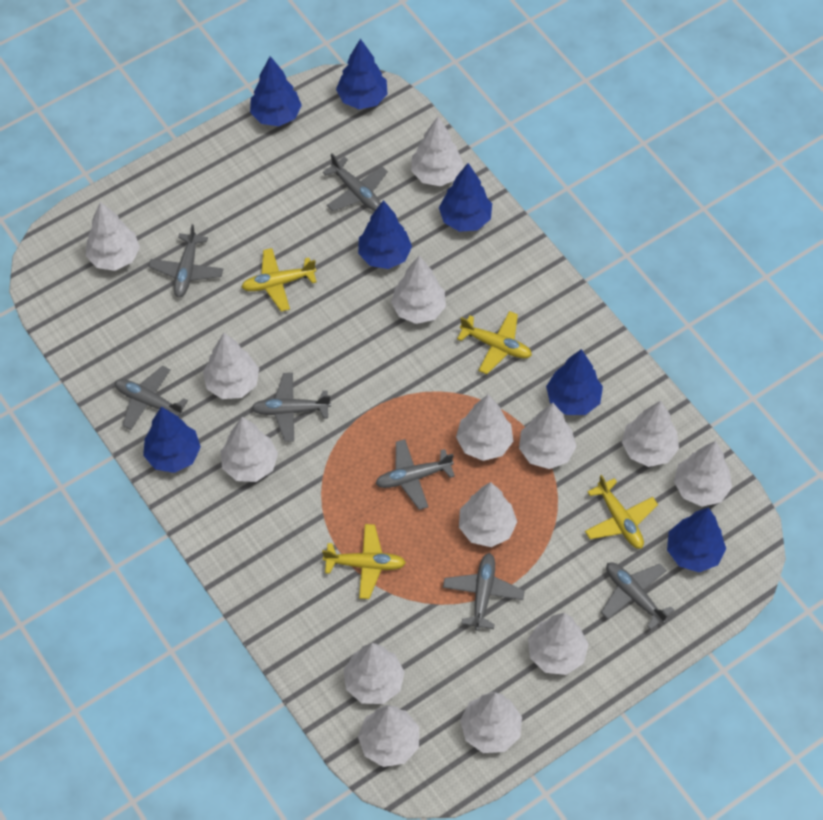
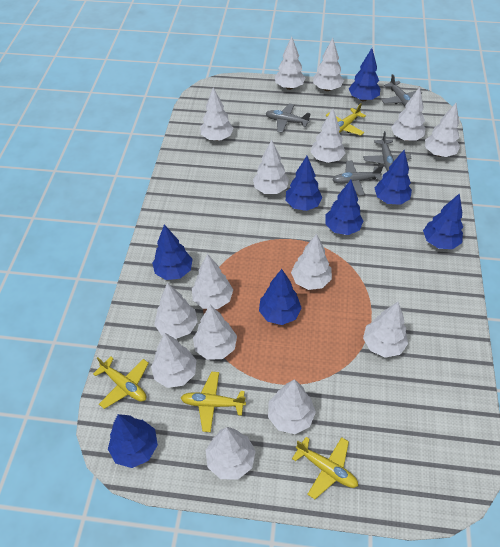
blue tree: [143,407,201,473] [250,56,302,126] [336,39,387,109] [358,200,412,269] [439,163,492,232] [546,349,603,415] [667,507,726,572] = 7 -> [108,414,158,468] [152,224,193,280] [259,269,302,325] [286,156,323,211] [325,180,363,235] [349,48,380,101] [375,150,412,205] [423,193,463,249] = 8
grey plane: [115,366,188,430] [149,224,223,298] [251,373,331,442] [323,153,388,211] [375,439,455,510] [443,553,525,631] [601,562,674,630] = 7 -> [265,103,311,133] [333,160,383,196] [363,131,412,171] [381,74,422,106] = 4
white tree: [85,202,140,271] [203,333,259,399] [221,417,278,482] [343,643,405,704] [358,705,419,767] [391,256,446,324] [411,117,464,186] [456,395,513,461] [459,482,517,547] [460,692,522,753] [519,403,577,469] [528,613,589,675] [622,400,679,467] [674,441,732,507] = 14 -> [151,333,197,388] [154,283,198,339] [192,254,233,309] [193,305,237,360] [200,87,234,141] [206,427,256,480] [253,140,289,194] [268,379,316,434] [275,37,305,90] [291,234,332,290] [311,109,346,163] [313,38,344,91] [363,302,408,358] [391,87,425,141] [425,103,460,157] = 15

